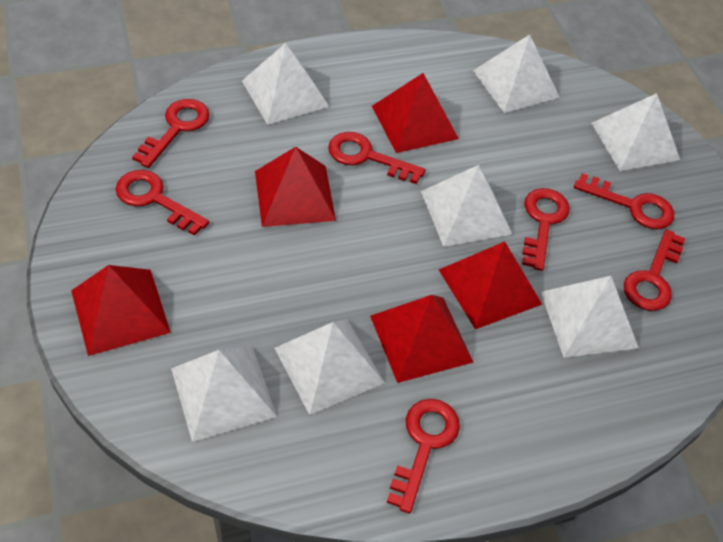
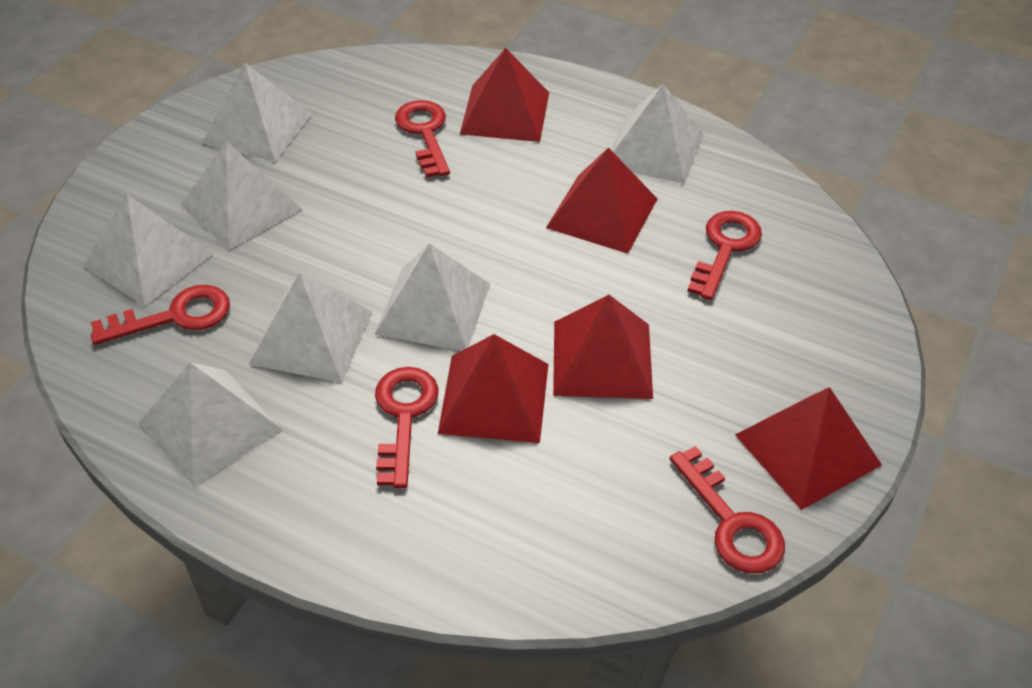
red key: [115,170,209,236] [132,99,210,168] [328,132,426,184] [387,399,460,513] [522,188,570,271] [574,173,674,229] [624,229,685,311] = 7 -> [91,285,230,345] [375,367,439,488] [395,100,450,177] [670,446,785,574] [687,211,762,300] = 5

